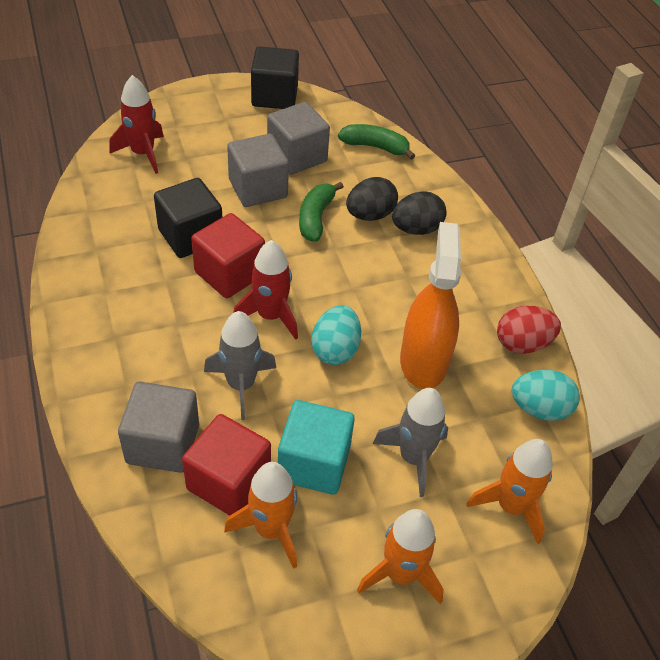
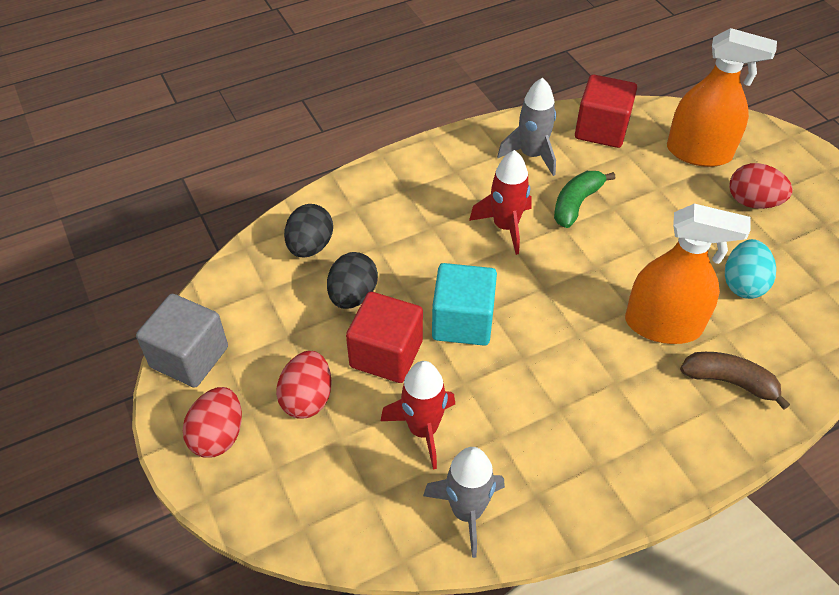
black cube: [154,178,222,258] [251,46,299,109] = 2 -> none = 0
brown banana: none = 0 -> [680,352,790,410] = 1
green banana: [299,182,344,242] [338,124,415,160] = 2 -> [554,171,615,228] = 1
grey cube: [118,382,199,473] [227,134,289,207] [267,102,330,175] = 3 -> [136,294,228,388] = 1
orange rocket: [224,462,297,569] [357,509,444,604] [466,439,553,544] = 3 -> none = 0
orange spray bottle: [400,222,462,389] = 1 -> [625,204,751,344] [667,28,777,167] = 2
red egg: [497,306,561,354] = 1 -> [183,387,242,458] [276,351,332,419] [729,163,793,209] = 3
turquoise egg: [311,305,361,365] [511,370,580,421] = 2 -> [725,239,776,299] = 1

